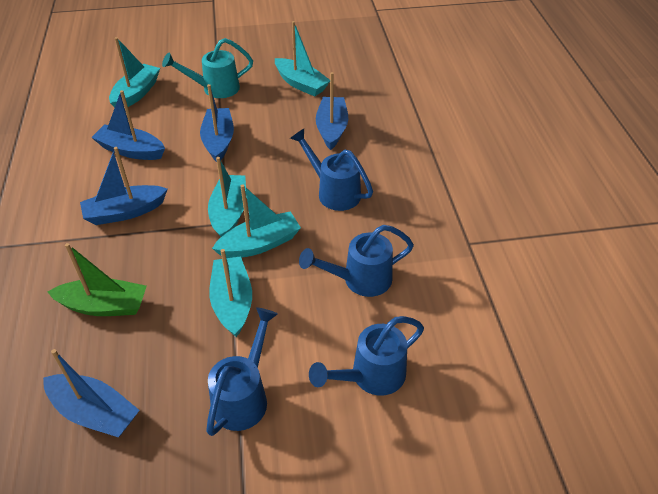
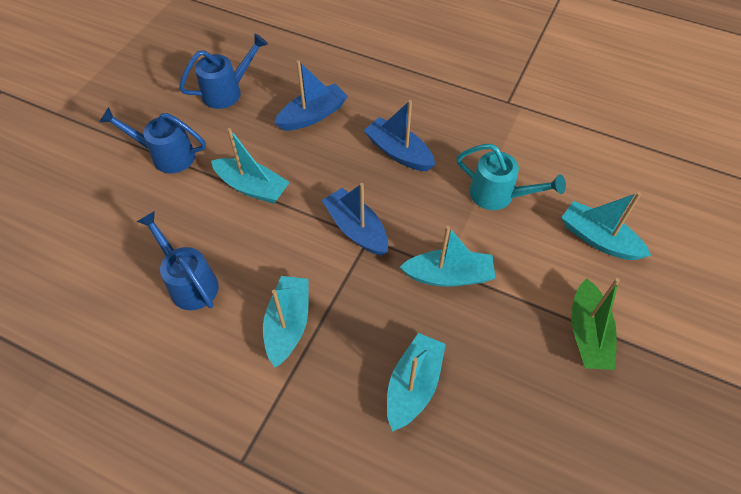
blue boat: [43,349,140,437] [80,147,168,225] [91,90,165,160] [200,84,234,162] [316,72,348,150] = 5 -> [274,60,348,131] [322,183,388,256] [364,100,435,171] = 3
blue watering can: [206,307,278,436] [290,129,373,211] [299,225,414,297] [309,316,424,396] = 4 -> [99,107,206,173] [136,211,218,310] [179,33,268,109] = 3

